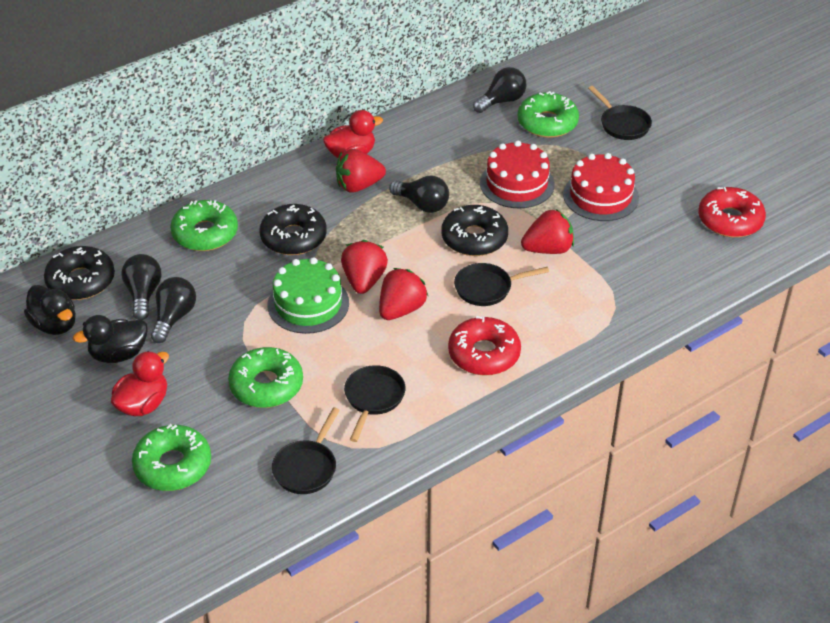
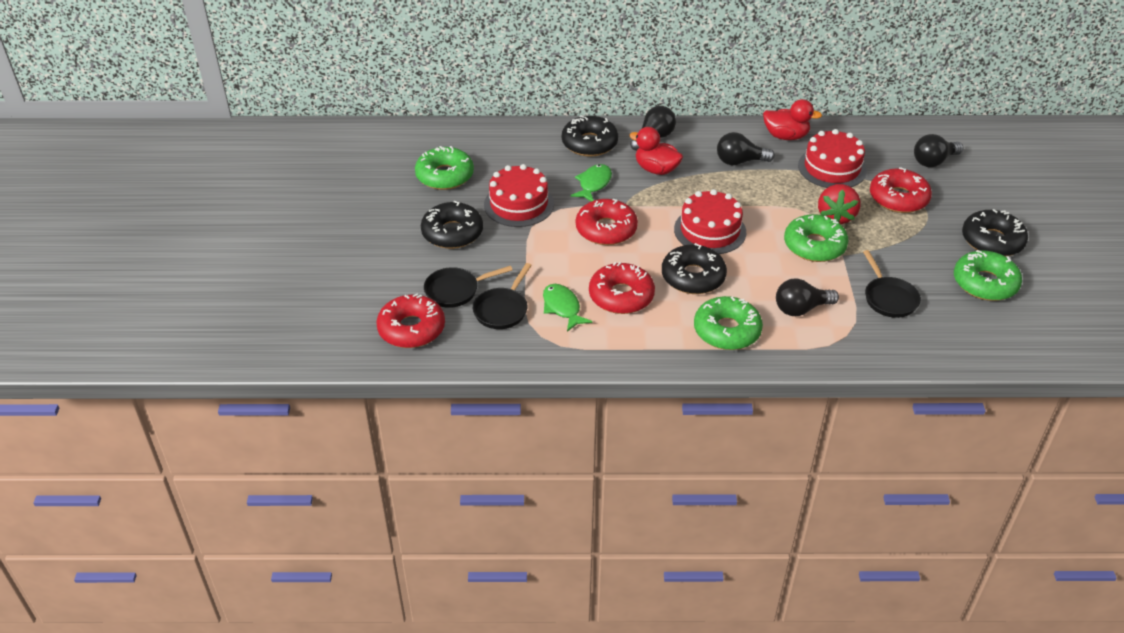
black donut: [44,246,115,300] [260,204,327,255] [441,205,508,256] = 3 -> [421,200,483,249] [562,115,618,157] [662,243,727,294] [962,209,1028,256] = 4
black duck: [24,285,76,335] [73,315,148,363] = 2 -> none = 0
black pan: [272,407,340,494] [344,365,405,442] [454,263,549,306] [588,86,652,140] = 4 -> [424,266,512,308] [473,263,532,329] [863,250,921,318] = 3
green cake: [268,257,349,334] = 1 -> none = 0
green fish: none = 0 -> [543,284,593,332] [570,164,612,202] = 2
red cake: [480,140,555,208] [563,153,639,221] = 2 -> [484,164,554,227] [674,189,746,254] [798,129,867,188] = 3
red donut: [448,316,521,376] [698,187,766,238] = 2 -> [376,293,445,348] [576,199,638,245] [589,262,655,314] [870,167,932,213] = 4
red strawberry: [336,149,386,193] [341,240,388,294] [379,268,428,320] [521,209,574,254] = 4 -> [818,184,861,224] = 1

